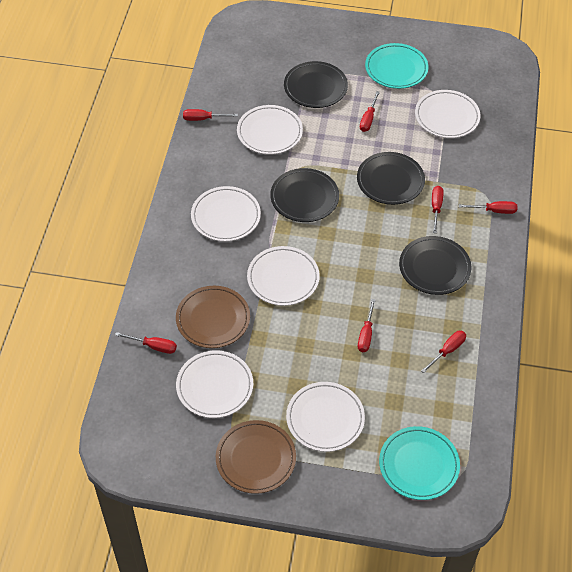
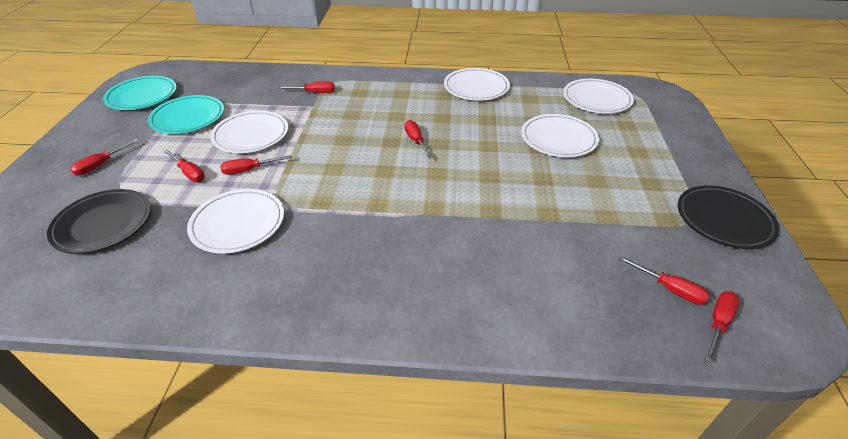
black plate: [270,168,339,222] [284,61,348,108] [357,152,425,205] [399,236,471,295] = 4 -> [47,189,151,254] [678,185,779,249] = 2
brown plate: [176,286,250,348] [216,420,296,494] = 2 -> none = 0
white plate: [176,350,253,418] [191,186,261,242] [237,105,303,155] [247,246,320,306] [286,382,365,452] [415,90,480,138] = 6 -> [187,189,284,254] [210,111,288,153] [444,68,510,101] [521,114,599,157] [563,79,634,114] = 5

